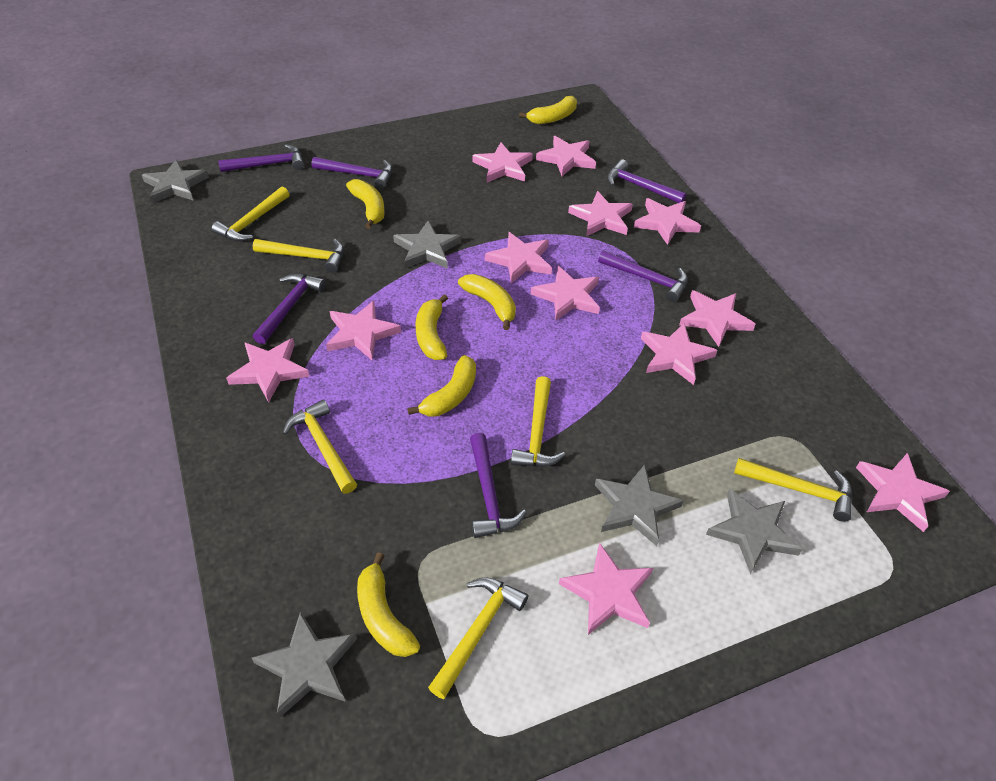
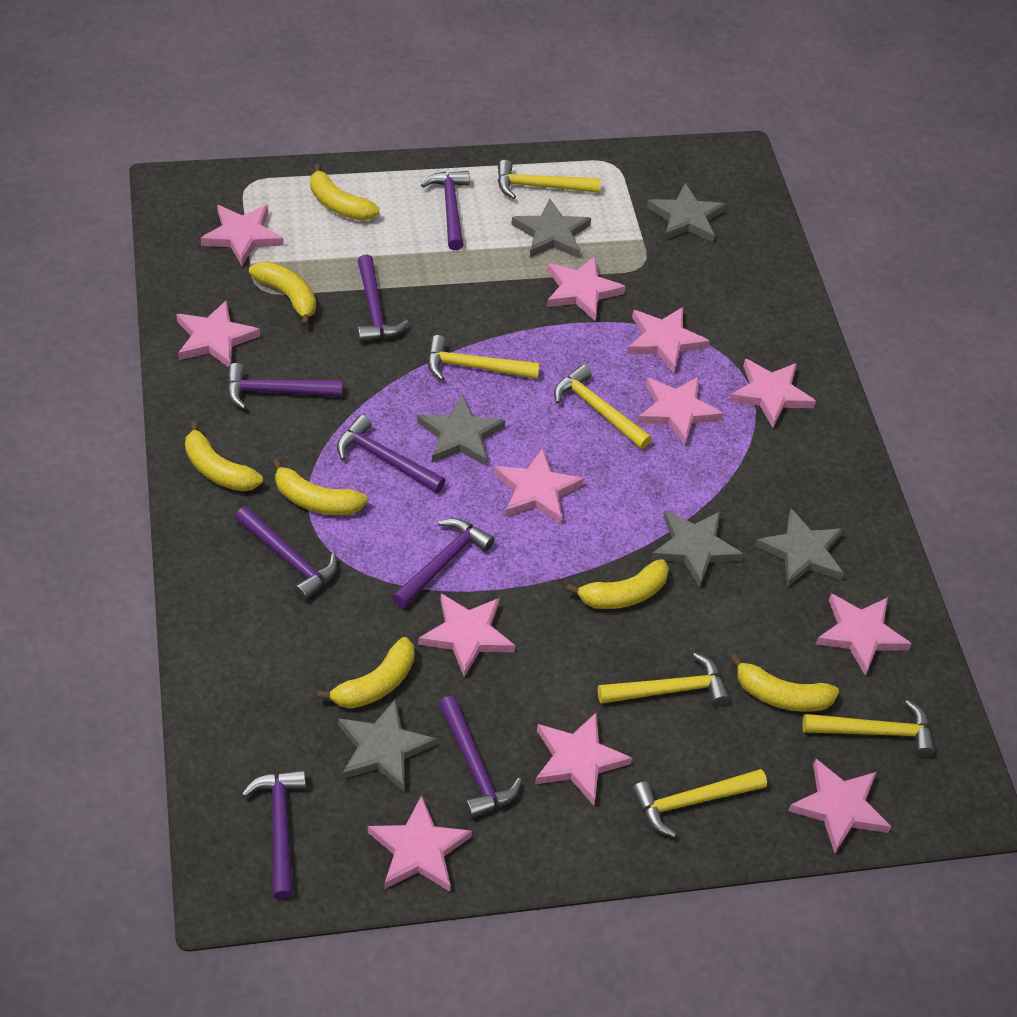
grey star: [142,160,209,203] [252,611,357,718] [393,221,461,269] [595,464,684,546] [706,489,802,574] = 5 -> [338,698,436,791] [417,394,505,466] [511,198,591,258] [647,183,726,242] [651,510,744,587] [755,509,844,587] = 6
purple hammer: [218,144,304,172] [253,273,326,344] [311,157,392,189] [470,433,526,538] [598,250,688,302] [607,159,687,203] = 6 -> [227,363,342,409] [235,506,337,601] [242,770,306,900] [337,415,446,493] [357,254,409,342] [392,518,494,609] [421,171,469,250] [439,696,522,818] = 8
yellow banana: [346,179,385,229] [357,552,420,657] [407,355,476,417] [416,294,448,360] [458,274,516,330] [519,96,577,124] = 6 -> [185,421,263,491] [249,261,316,327] [272,459,368,515] [310,164,380,221] [317,637,415,708] [566,559,669,609] [730,653,839,712] = 7

